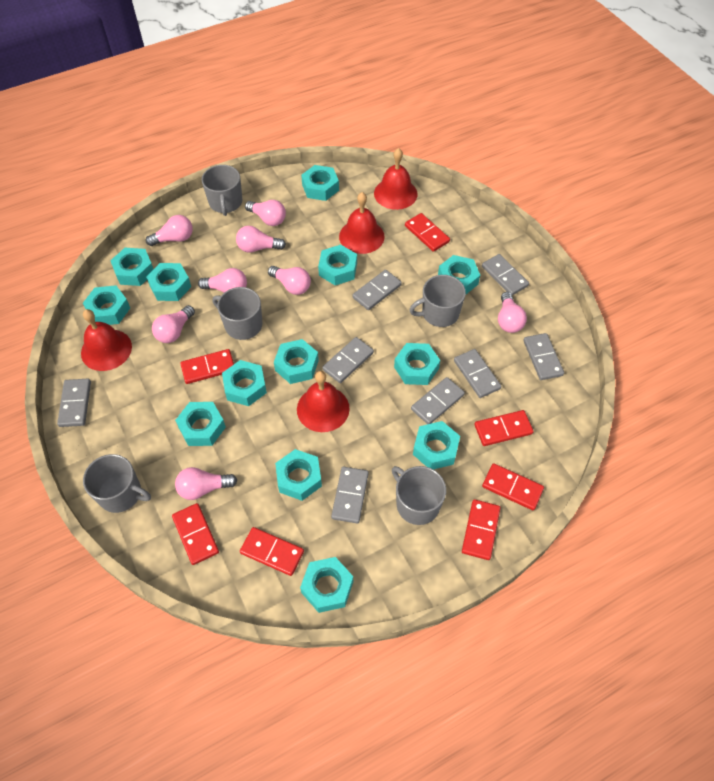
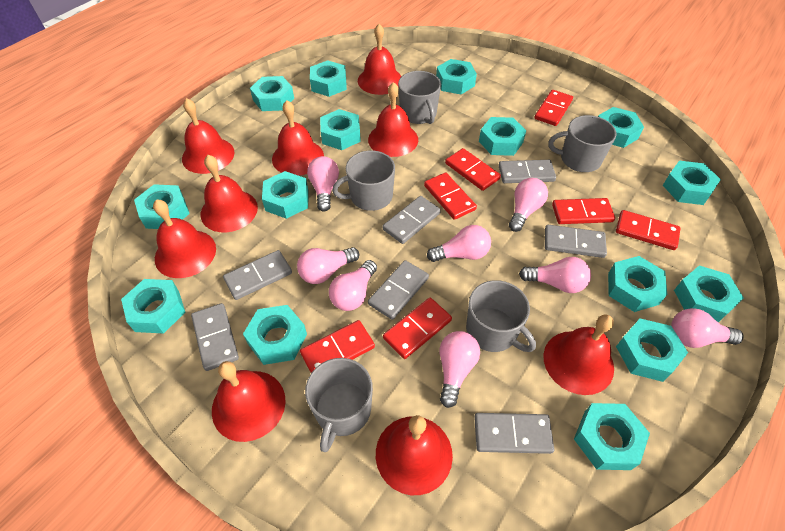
grey domino: [57,379,91,427] [322,337,374,383] [331,467,369,524] [352,270,402,310] [411,377,465,424] [454,349,501,398] [482,254,529,295] [523,333,564,380] = 8 -> [191,303,239,371] [223,250,292,300] [368,260,429,320] [383,196,441,244] [474,413,554,454] [498,160,556,183] [545,225,607,258] = 7
red bell: [81,309,132,371] [297,371,350,432] [339,192,385,254] [374,148,418,210] = 4 -> [153,199,216,278] [182,98,234,174] [201,155,258,232] [212,361,286,442] [272,100,324,176] [358,24,402,95] [368,82,418,157] [376,415,453,495] [544,315,614,395] = 9
turquoise nut: [83,285,130,325] [110,248,153,286] [146,263,191,301] [175,402,226,446] [222,360,267,406] [274,339,319,384] [275,449,322,501] [300,557,353,613] [301,165,339,201] [318,245,357,285] [394,343,440,385] [413,421,460,469] [438,255,480,294] = 13 -> [121,279,185,334] [134,184,190,229] [243,305,307,365] [250,76,294,111] [262,171,308,219] [310,60,347,97] [320,109,361,150] [436,59,477,95] [479,117,526,156] [574,403,650,470] [598,107,644,148] [608,256,667,312] [616,319,688,382] [663,161,721,205] [674,266,744,322] = 15

